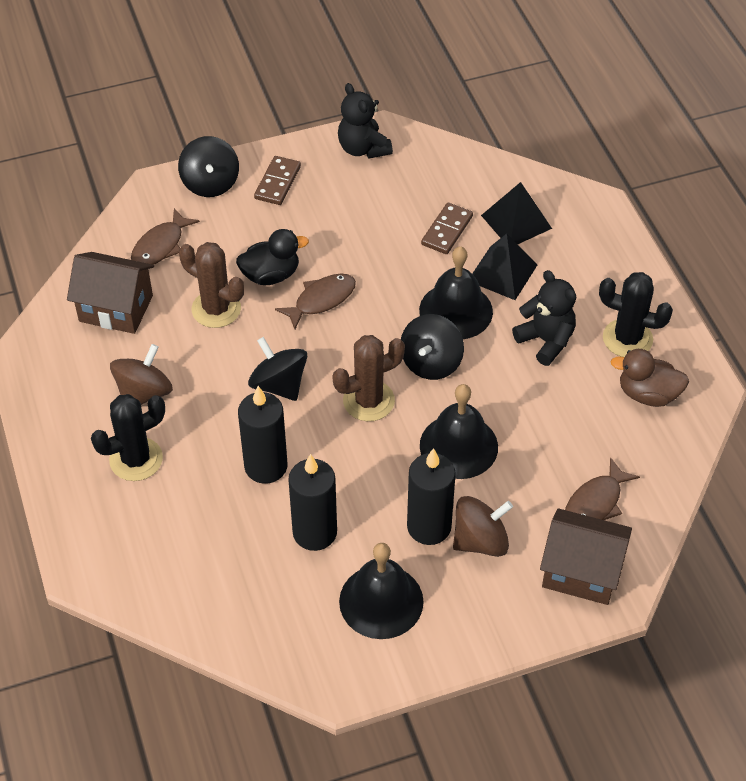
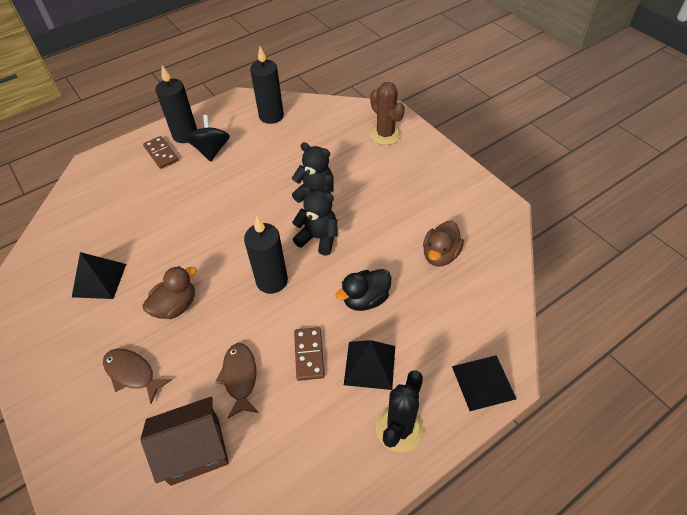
black bell: [339,543,424,639] [419,246,493,339] [420,384,498,479] = 3 -> none = 0
black cactus: [91,394,165,481] [599,272,673,357] = 2 -> [376,370,423,452] = 1
black pyramid: [472,233,537,300] [481,182,552,244] = 2 -> [72,252,126,299] [344,340,395,390] [452,355,517,411] = 3
black spinning top: [178,136,239,197] [248,337,307,401] [401,314,464,380] = 3 -> [186,115,230,162] = 1
brown cactus: [179,242,244,328] [333,335,405,421] = 2 -> [370,82,405,145] = 1
brown duck: [610,349,689,407] = 1 -> [142,266,197,319] [423,221,464,267] = 2
brown fish: [131,208,200,265] [275,274,356,329] [565,457,640,520] = 3 -> [103,349,172,404] [215,343,259,419] = 2
brown house: [67,252,154,334] [540,508,632,605] = 2 -> [140,396,229,486] = 1
brown spinning top: [110,344,173,405] [453,496,513,557] = 2 -> none = 0

